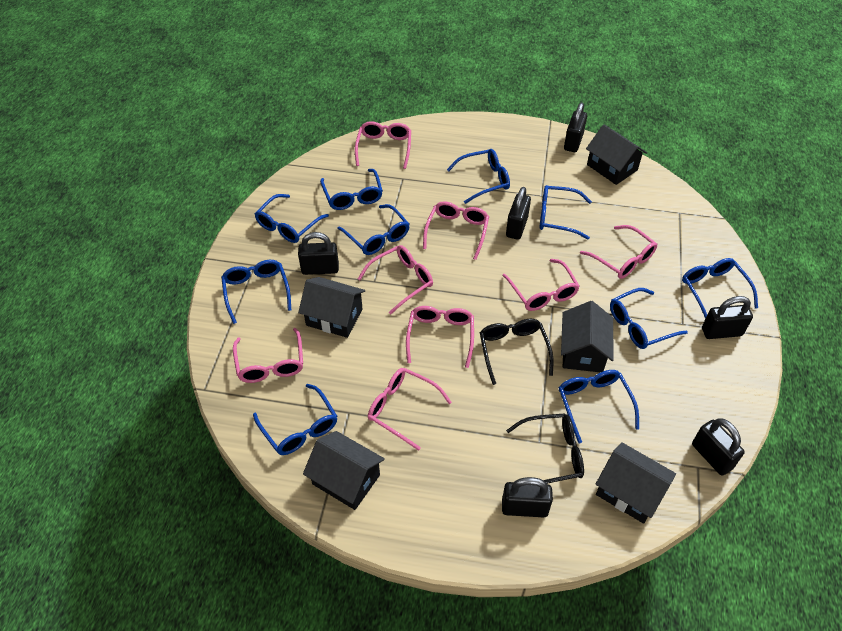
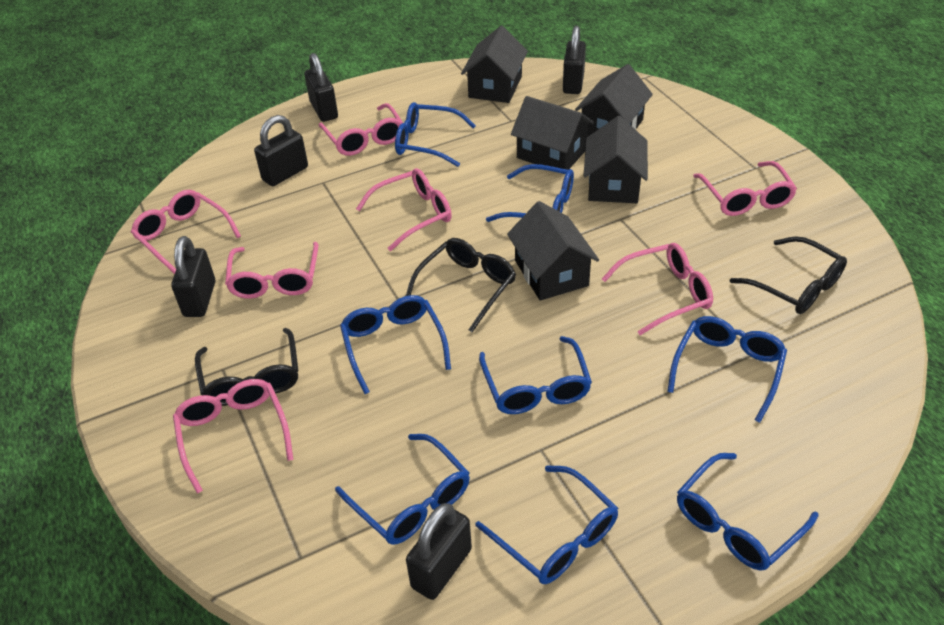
black glasses: [480,319,553,385] [506,413,584,484] = 2 -> [195,328,298,406] [406,238,516,332] [730,236,847,314] = 3
black padlock: [298,232,339,275] [502,477,553,517] [506,187,531,240] [564,102,587,152] [692,418,745,476] [702,296,753,339] = 6 -> [171,236,215,317] [254,115,308,186] [304,53,338,122] [406,503,472,600] [563,26,586,94] = 5
blue glasses: [221,260,291,324] [253,384,337,455] [255,194,329,243] [320,169,383,210] [337,204,409,255] [447,149,510,204] [539,185,592,240] [559,370,639,444] [610,288,688,349] [682,258,758,319] = 10 -> [335,434,470,545] [340,295,451,394] [395,102,476,167] [475,465,618,584] [479,336,592,414] [486,164,574,222] [667,316,787,423] [677,453,818,571] = 8
pink glasses: [233,328,303,383] [355,121,411,169] [358,245,433,314] [368,368,452,451] [406,306,474,368] [423,201,489,260] [502,259,580,311] [580,225,657,279] = 8 -> [131,190,241,274] [173,379,293,494] [225,242,319,299] [319,103,403,156] [356,168,452,251] [602,243,713,335] [693,161,797,216] = 7

